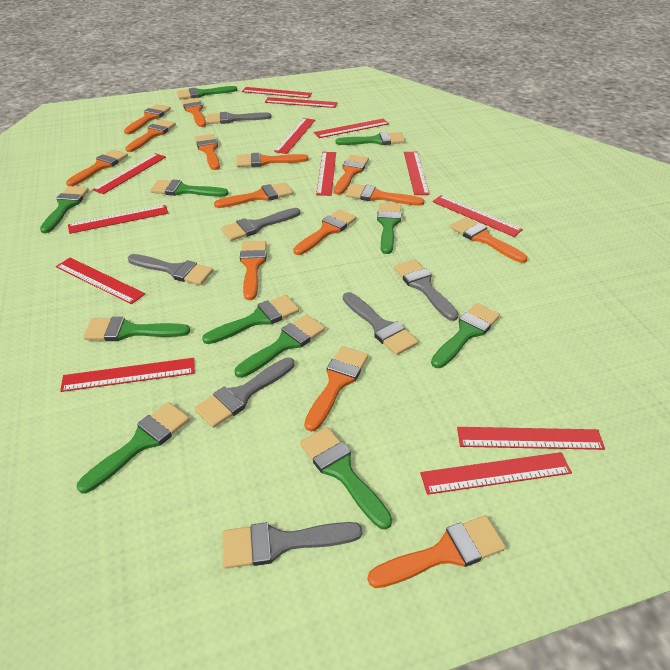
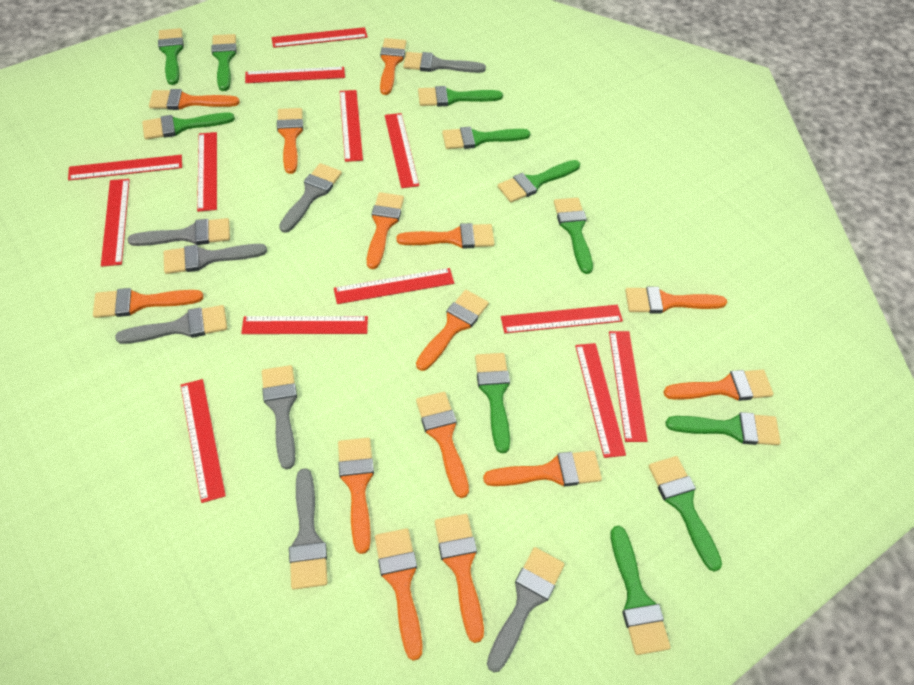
grey brush: [128,254,213,285] [194,358,294,428] [207,112,272,124] [221,208,300,241] [222,522,363,569] [343,292,418,355] [394,259,458,321] = 7 -> [115,305,227,344] [128,218,230,246] [164,244,267,274] [262,365,297,469] [279,163,342,233] [289,468,328,590] [403,52,486,73] [487,547,565,672] = 8

